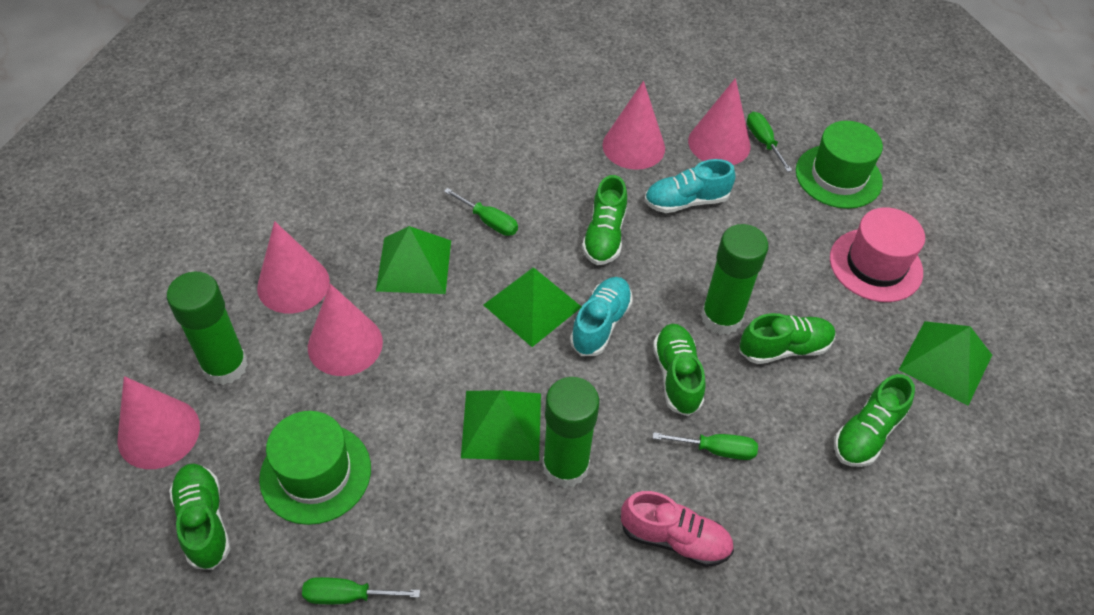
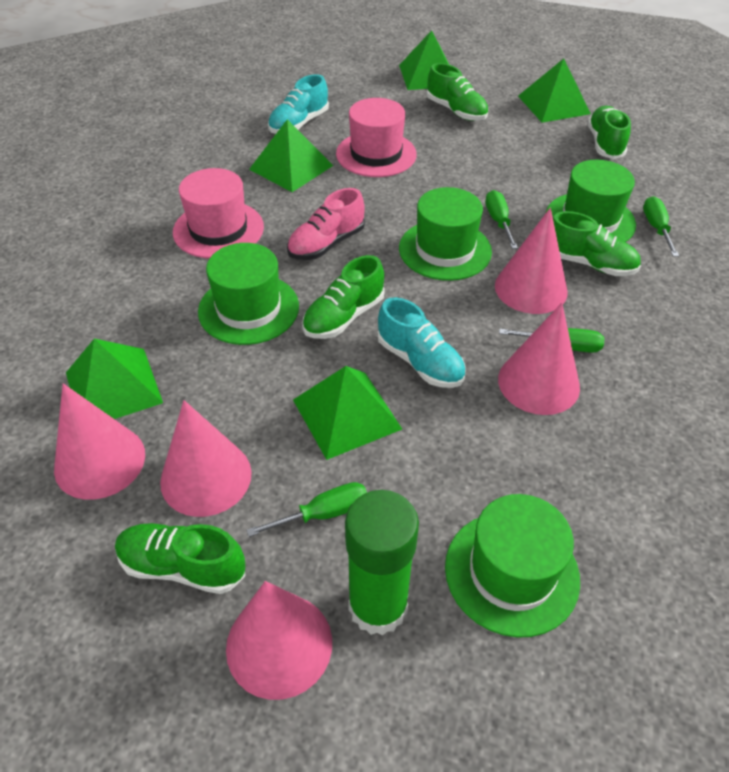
green glue stick: [167,272,248,385] [542,377,599,488] [701,224,769,335] = 3 -> [345,490,419,635] = 1
green hat: [259,411,371,525] [796,121,883,209] = 2 -> [198,243,299,345] [399,187,492,281] [445,494,580,638] [546,160,636,242] = 4
green pyramid: [376,226,451,294] [461,390,541,461] [483,267,582,347] [899,321,992,406] = 4 -> [66,339,163,419] [249,119,333,192] [293,366,402,460] [399,30,449,90] [518,59,591,123] = 5
pink hat: [830,207,925,302] = 1 -> [173,168,264,259] [336,98,417,177] = 2

